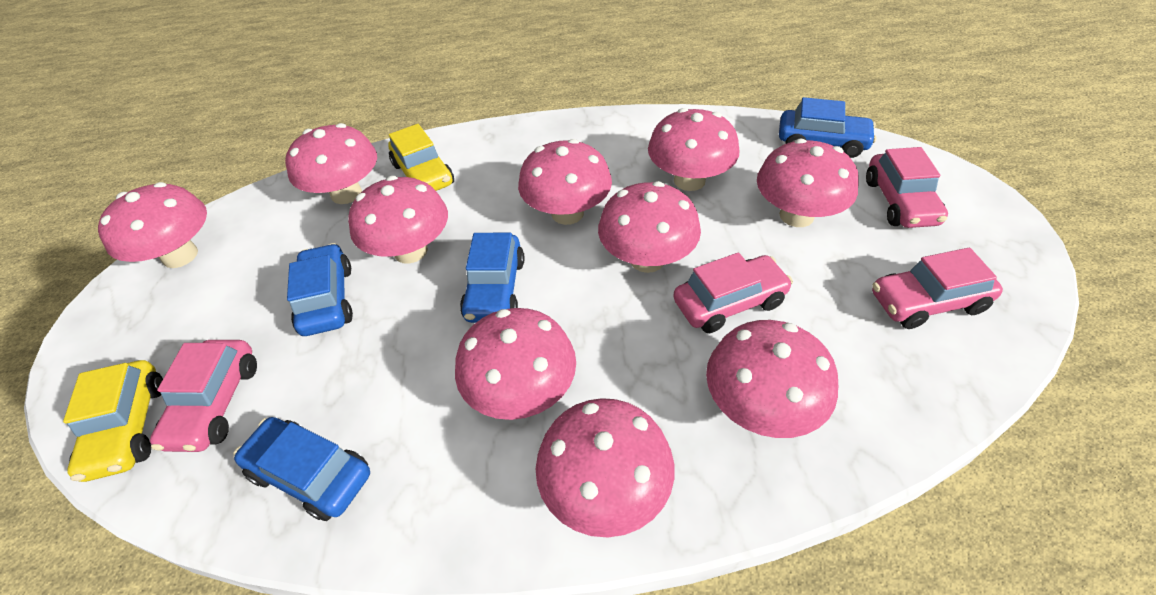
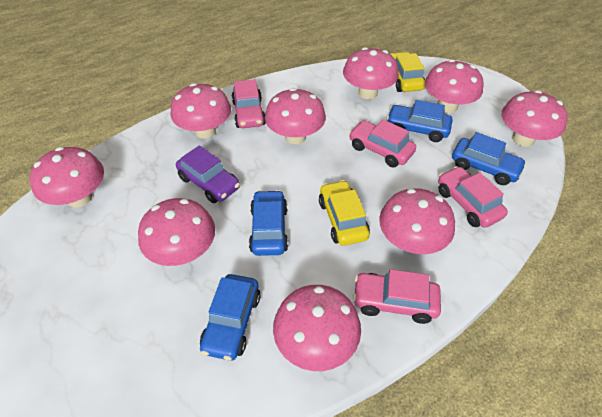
pink mushroom: [98,182,207,268] [285,123,377,204] [348,176,448,264] [455,308,576,420] [518,139,612,225] [536,398,674,538] [598,181,701,273] [648,108,740,191] [706,320,838,438] [757,139,859,227] = 10 -> [30,147,104,207] [138,198,215,266] [170,83,231,138] [265,88,326,144] [273,285,361,371] [343,47,399,99] [379,188,455,254] [425,59,483,113] [502,90,568,147] = 9
purple car: none = 0 -> [176,145,240,203] = 1

